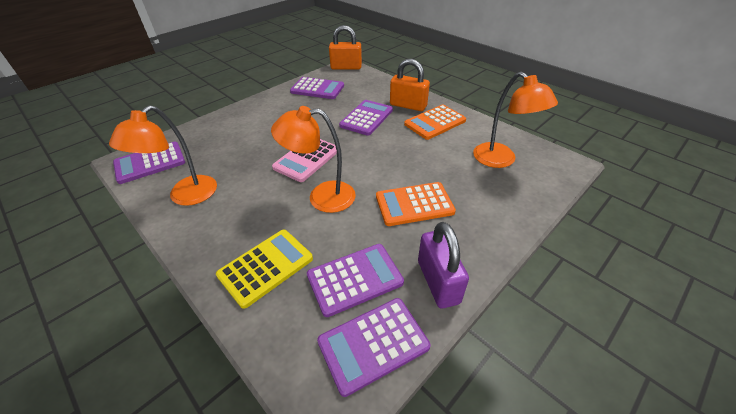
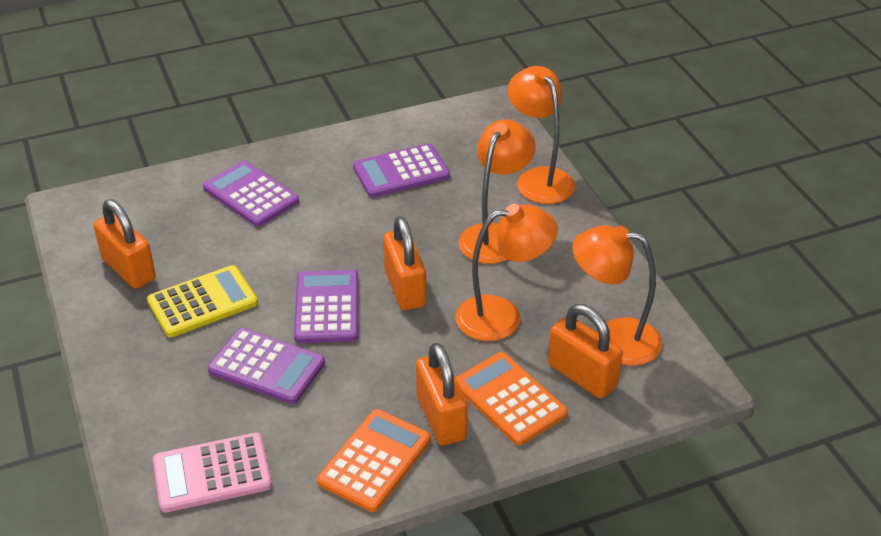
orange lamp: [109,105,217,206] [271,106,356,213] [473,72,558,168] = 3 -> [455,204,558,341] [458,120,536,264] [508,66,575,204] [572,225,662,366] = 4
orange padlock: [329,25,362,70] [390,59,430,111] = 2 -> [94,199,156,289] [383,216,426,311] [416,343,468,446] [548,304,623,399] = 4
purple calculator: [113,142,185,184] [290,77,344,99] [307,244,404,317] [317,298,430,397] [339,100,393,136] = 5 -> [203,161,299,227] [208,328,325,404] [294,270,358,343] [353,144,450,198] = 4
purple padlock: [418,222,469,308] = 1 -> none = 0

